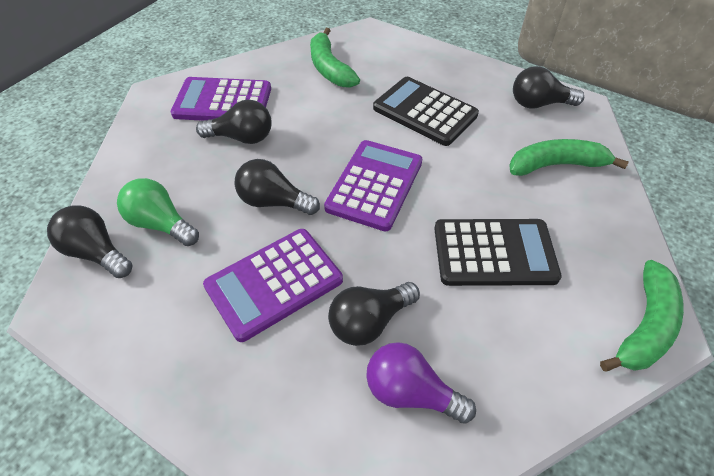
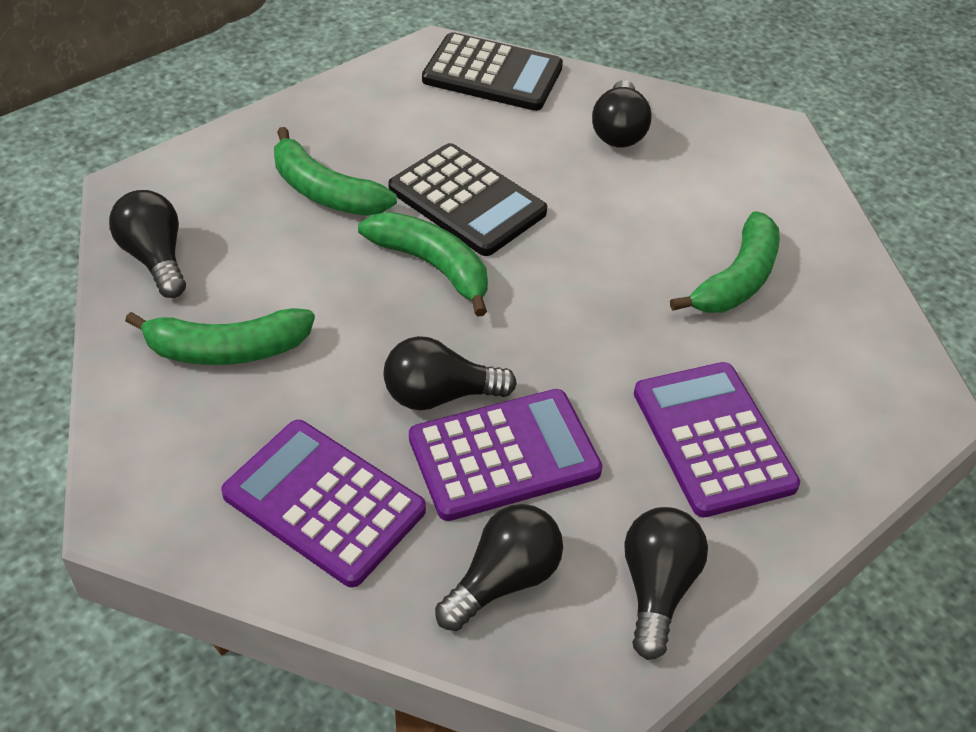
green banana: [310,28,360,88] [509,139,629,176] [600,260,684,372] = 3 -> [125,308,315,365] [274,127,397,216] [358,212,488,316] [670,211,780,313] = 4
green light bulb: [117,178,199,246] = 1 -> none = 0
purple light bulb: [366,342,476,424] = 1 -> none = 0

